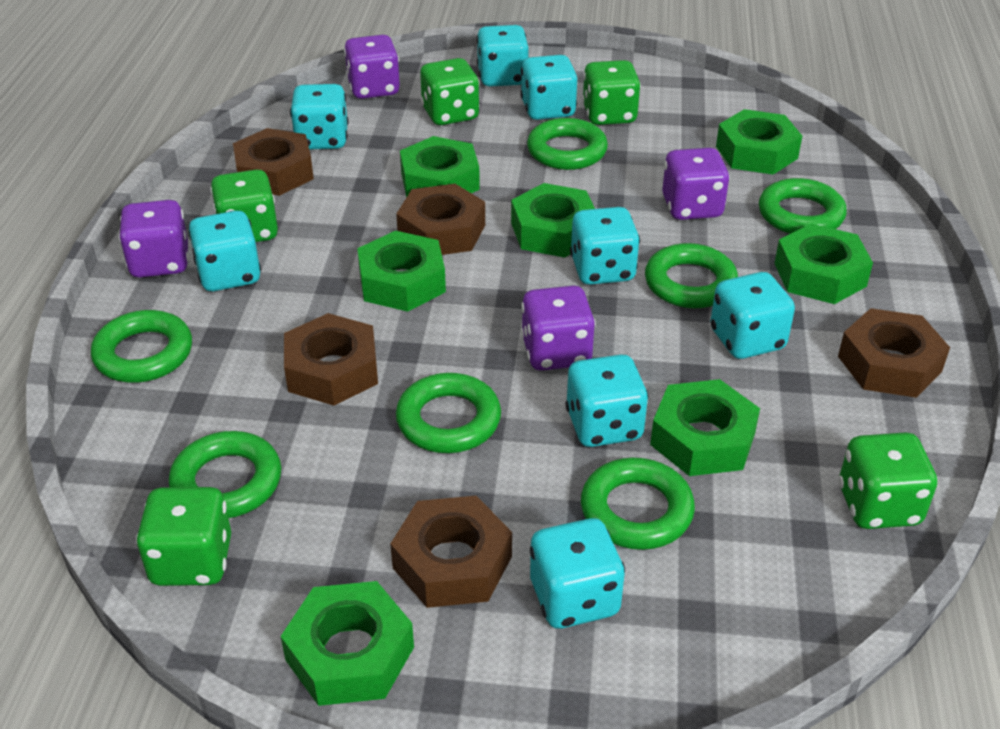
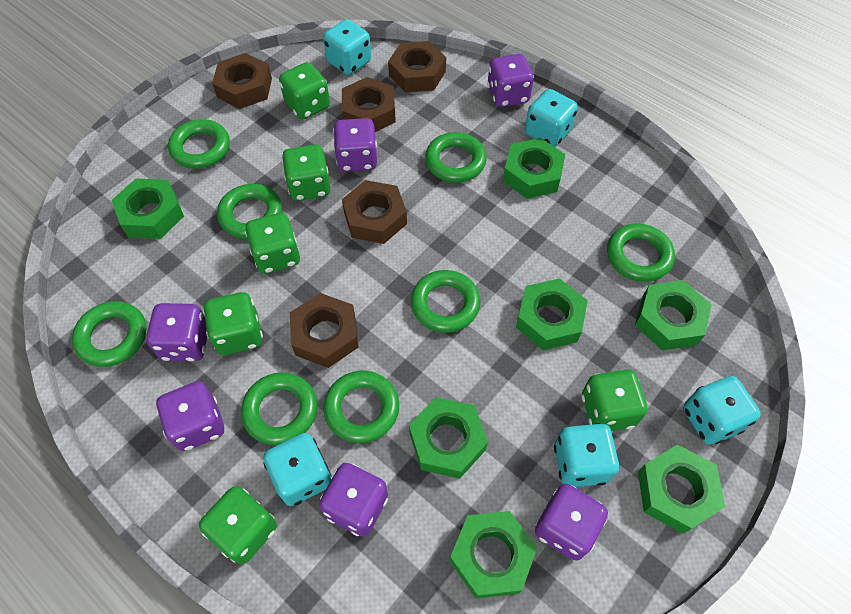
green dice: [136,487,231,586] [210,169,278,242] [420,58,480,125] [582,60,641,125] [839,432,937,529] = 5 -> [199,486,277,564] [203,292,263,355] [245,213,300,274] [279,62,330,120] [282,144,330,201] [582,369,648,431] = 6
green ring: [91,310,192,383] [169,431,281,518] [396,373,501,453] [527,118,608,170] [581,458,695,550] [645,243,738,308] [759,178,847,234] = 7 -> [72,301,146,367] [168,119,230,169] [217,184,282,238] [241,372,317,445] [323,371,399,443] [411,270,481,333] [425,132,487,183] [607,224,675,282] = 8
purple dice: [119,200,189,278] [344,35,400,99] [521,286,596,371] [662,148,730,220] = 4 -> [146,303,207,361] [156,381,224,451] [319,463,388,537] [333,118,377,172] [487,54,534,107] [535,484,608,561] = 6
turquoise dice: [188,211,261,291] [290,84,348,150] [477,25,529,87] [520,55,577,120] [530,518,625,628] [565,354,648,447] [570,207,640,285] [710,272,795,359] = 8 -> [263,433,332,506] [323,19,371,75] [525,89,578,147] [554,423,619,487] [683,376,761,445] = 5

